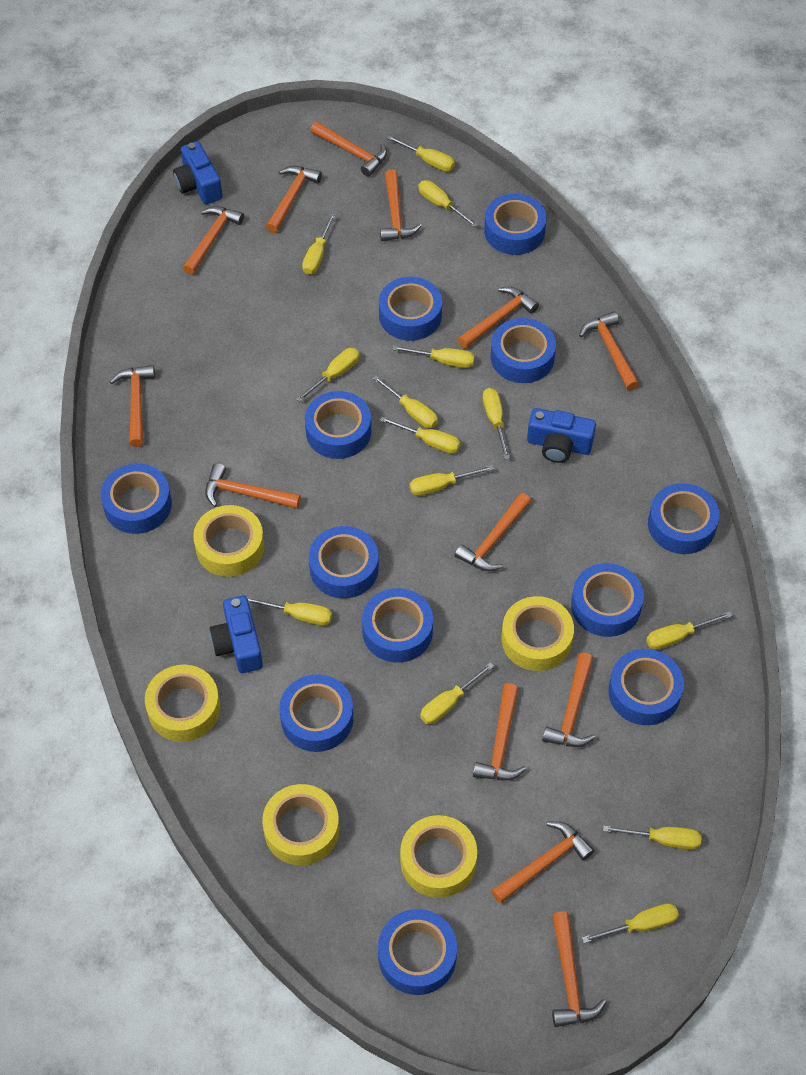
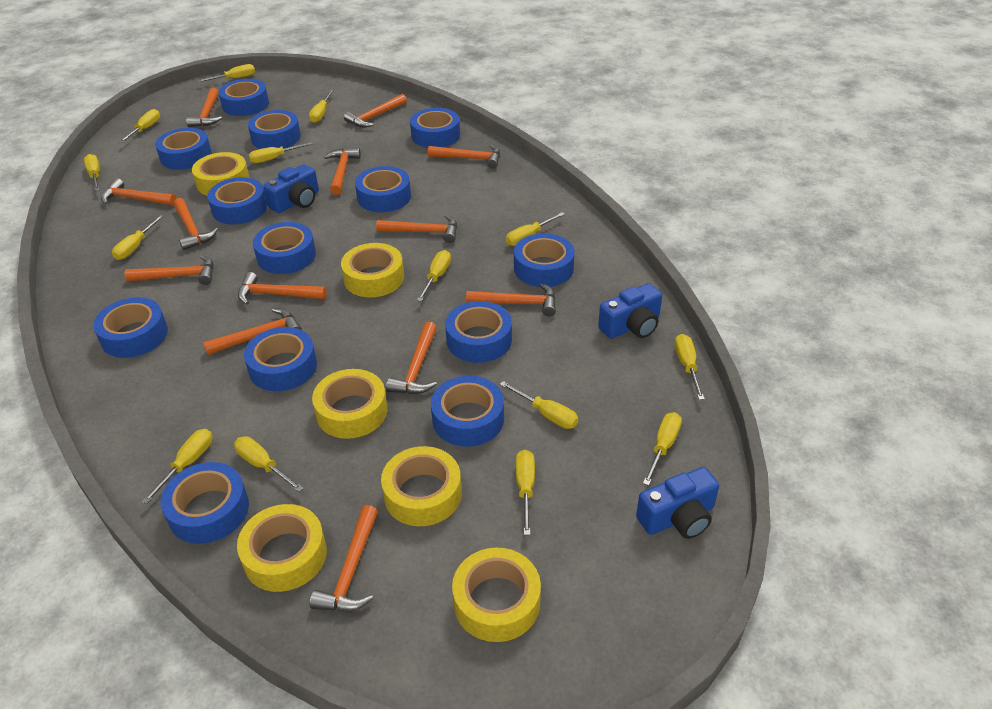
blue tape: [101,464,172,534] [279,674,353,752] [305,391,371,459] [309,526,379,598] [362,588,433,663] [378,909,457,995] [379,277,442,341] [484,194,547,255] [491,318,556,383] [571,563,644,637] [608,649,684,725] [648,483,720,554] = 12 -> [93,297,168,358] [155,128,212,170] [161,462,249,544] [207,177,267,225] [218,79,269,116] [244,327,317,391] [248,110,301,149] [253,222,316,274] [355,166,411,212] [410,108,460,148] [431,376,504,447] [445,301,512,363] [514,233,575,287] = 13
yellow tape: [145,665,220,742] [193,505,264,577] [262,784,339,865] [400,815,477,898] [501,596,574,671] = 5 -> [192,152,250,195] [237,504,327,592] [312,369,387,439] [341,243,404,297] [381,446,462,526] [452,548,541,642] = 6

